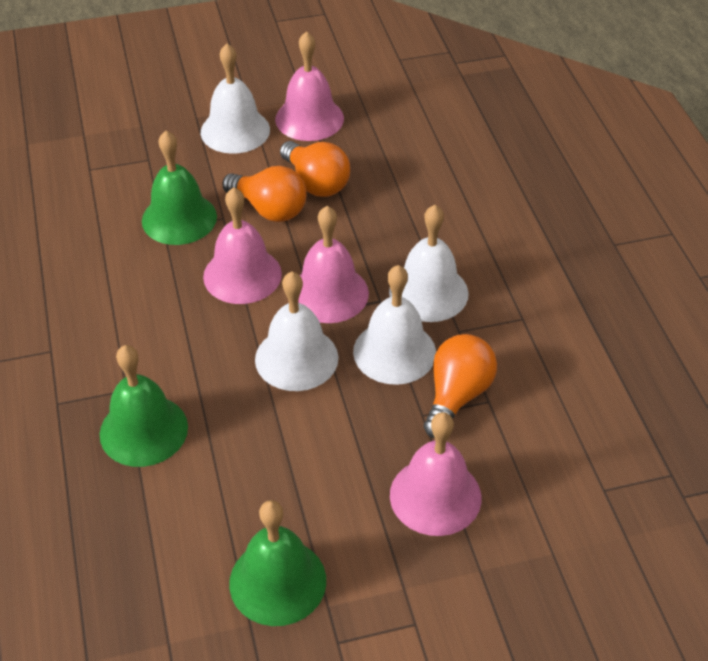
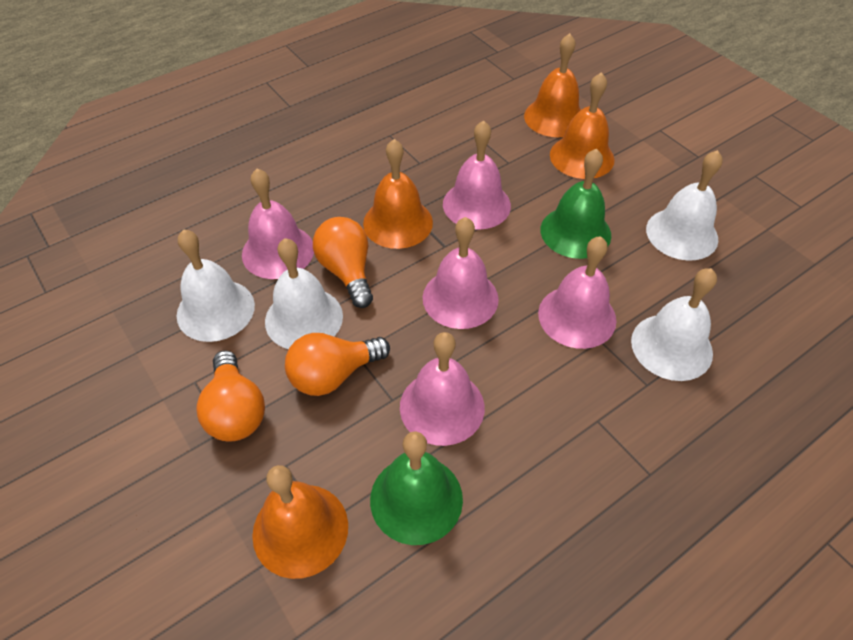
green bell: [100,345,188,467] [142,131,217,245] [229,500,326,626] = 3 -> [370,431,463,545] [541,148,611,259] = 2
orange bell: none = 0 -> [252,465,348,579] [363,139,433,249] [524,33,581,137] [550,72,615,179] = 4
pink bell: [203,187,282,304] [275,31,344,141] [298,206,369,323] [390,412,482,536] = 4 -> [242,168,314,279] [400,332,485,446] [423,217,499,329] [443,120,511,230] [538,236,616,349] = 5

